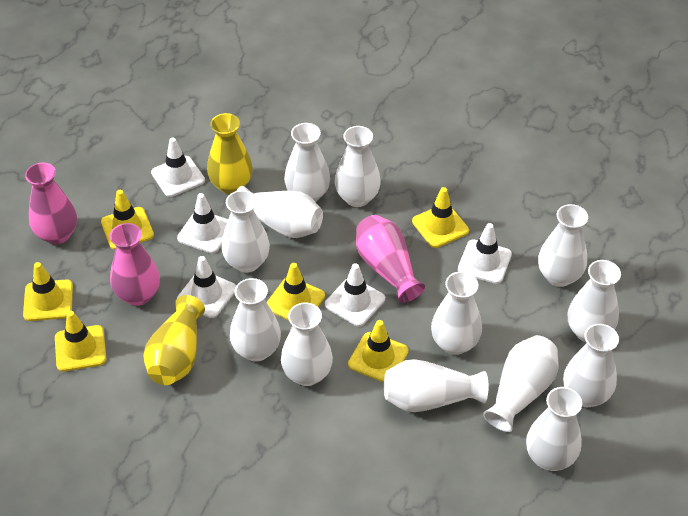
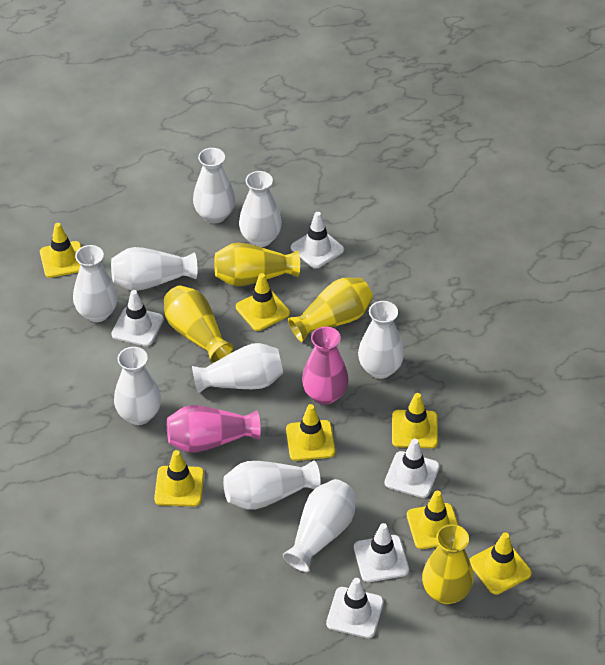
pink vase: [25,163,77,244] [110,223,160,306] [356,215,425,303] = 3 -> [167,405,261,453] [302,327,348,405] = 2
white vase: [221,190,270,273] [230,278,281,362] [236,186,323,238] [281,302,333,386] [284,123,330,202] [335,126,381,207] [384,359,488,412] [431,271,482,355] [483,335,559,432] [526,387,582,471] [538,204,588,287] [563,324,619,407] [568,260,621,342] = 13 -> [73,245,118,322] [111,247,197,291] [114,347,161,425] [192,343,283,394] [193,148,235,224] [223,460,321,510] [239,171,282,247] [283,479,355,572] [358,301,404,379] = 9
yellow traffic cone: [23,262,73,321] [55,311,106,372] [101,190,154,250] [267,263,325,320] [348,320,409,383] [412,187,469,248] = 6 -> [40,223,81,278] [154,450,204,507] [236,273,290,331] [286,404,335,461] [392,393,438,448] [407,491,459,549] [470,532,532,595] = 7
yellow vase: [143,295,205,385] [207,113,253,194] = 2 -> [164,285,233,363] [214,243,300,286] [288,277,373,342] [422,524,474,604] = 4

